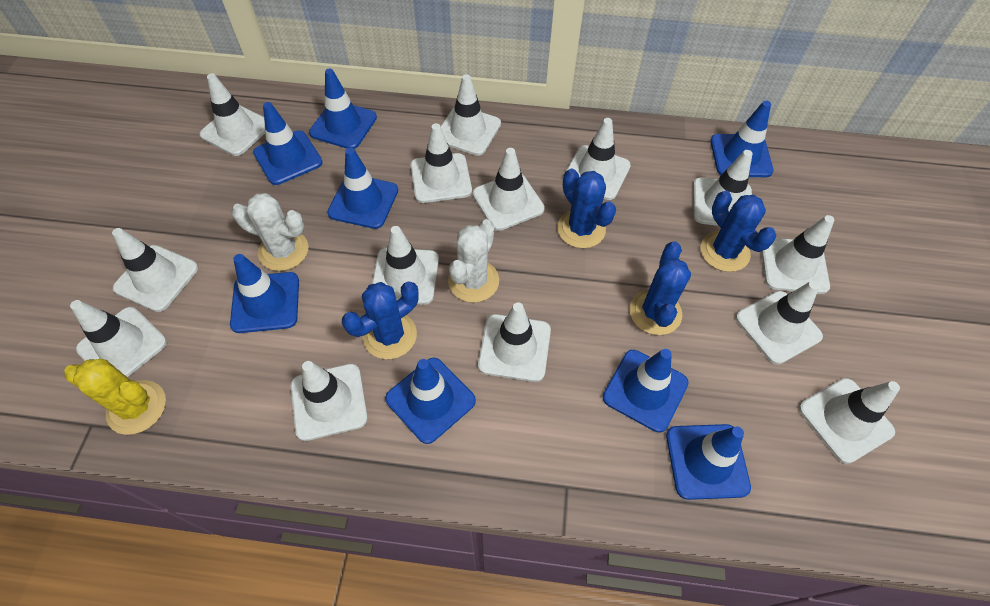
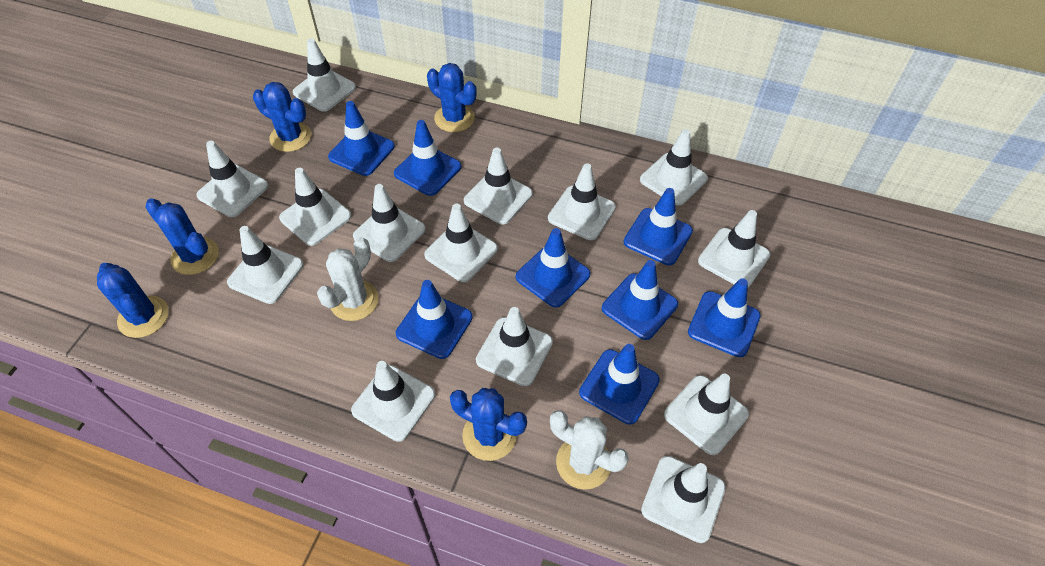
blue cactus: [342,281,418,359] [557,169,616,248] [630,241,691,335] [701,190,776,272] = 4 -> [97,263,169,338] [145,198,219,275] [253,82,311,152] [427,63,477,132] [450,388,527,461] = 5
yellow cactus: [64,359,166,435] = 1 -> none = 0

